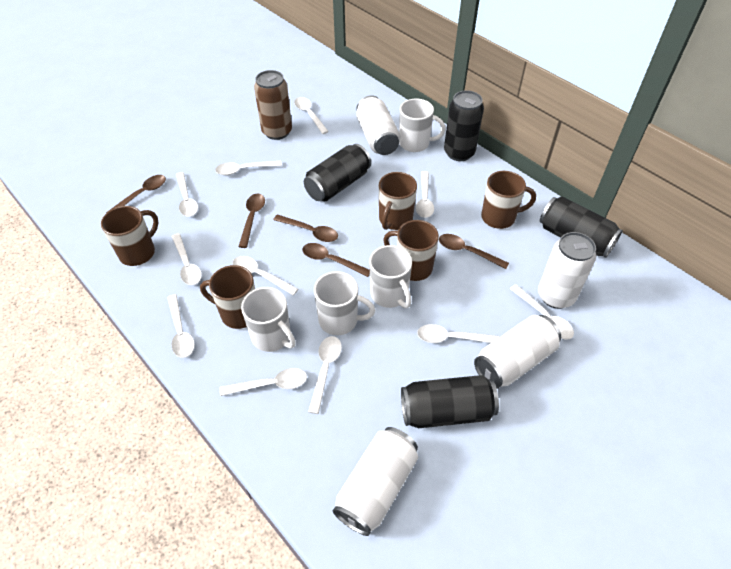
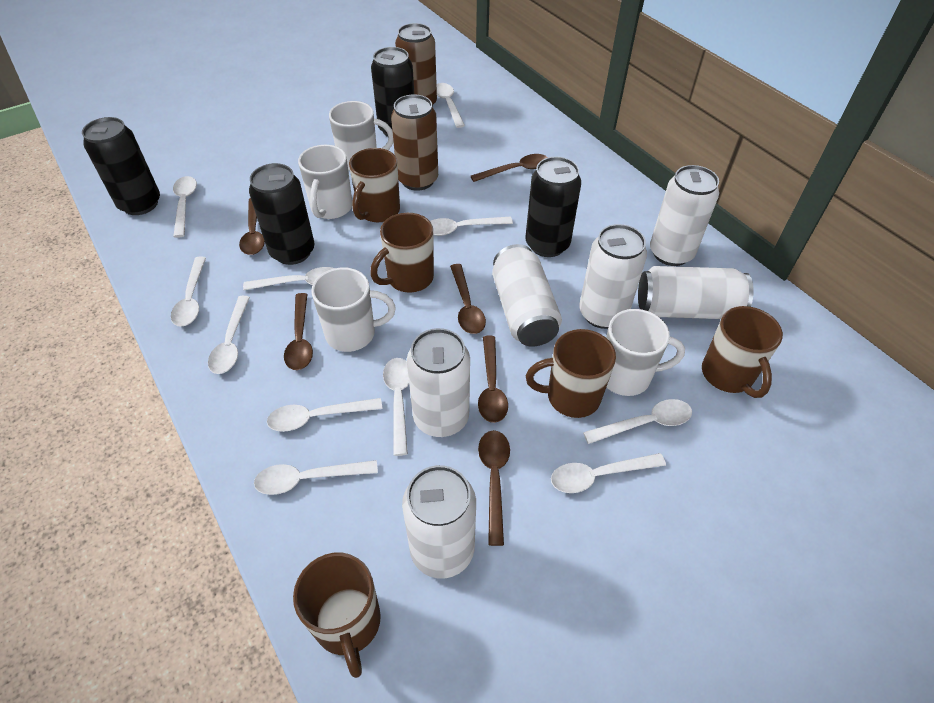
brown can: [254,70,292,140] = 1 -> [391,94,438,191] [395,23,437,107] = 2
brown spoon: [106,175,166,213] [238,194,265,248] [273,214,338,242] [302,243,370,277] [439,234,509,269] = 5 -> [239,198,265,255] [284,293,313,370] [450,264,486,334] [471,154,548,182] [478,336,508,423] [478,430,510,546] = 6
white can: [332,427,418,536] [356,95,401,155] [474,315,561,389] [538,232,596,309] = 4 -> [402,465,476,579] [407,328,470,437] [492,244,562,347] [579,224,647,329] [638,266,754,319] [650,165,719,266] = 6

